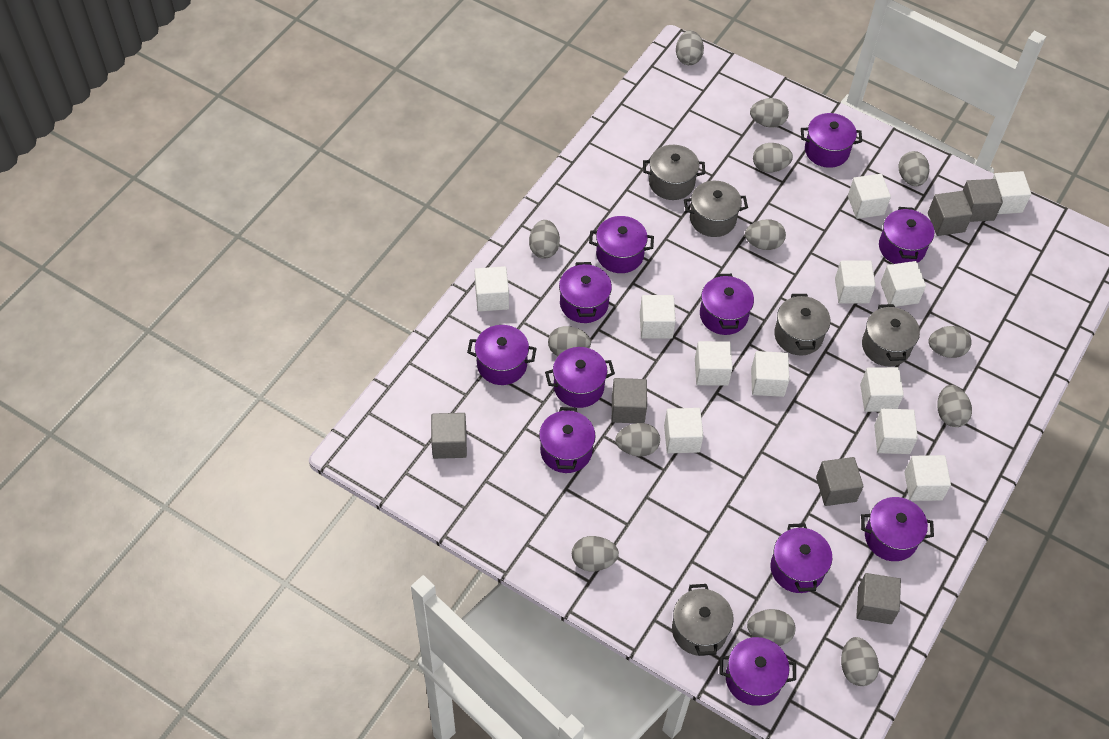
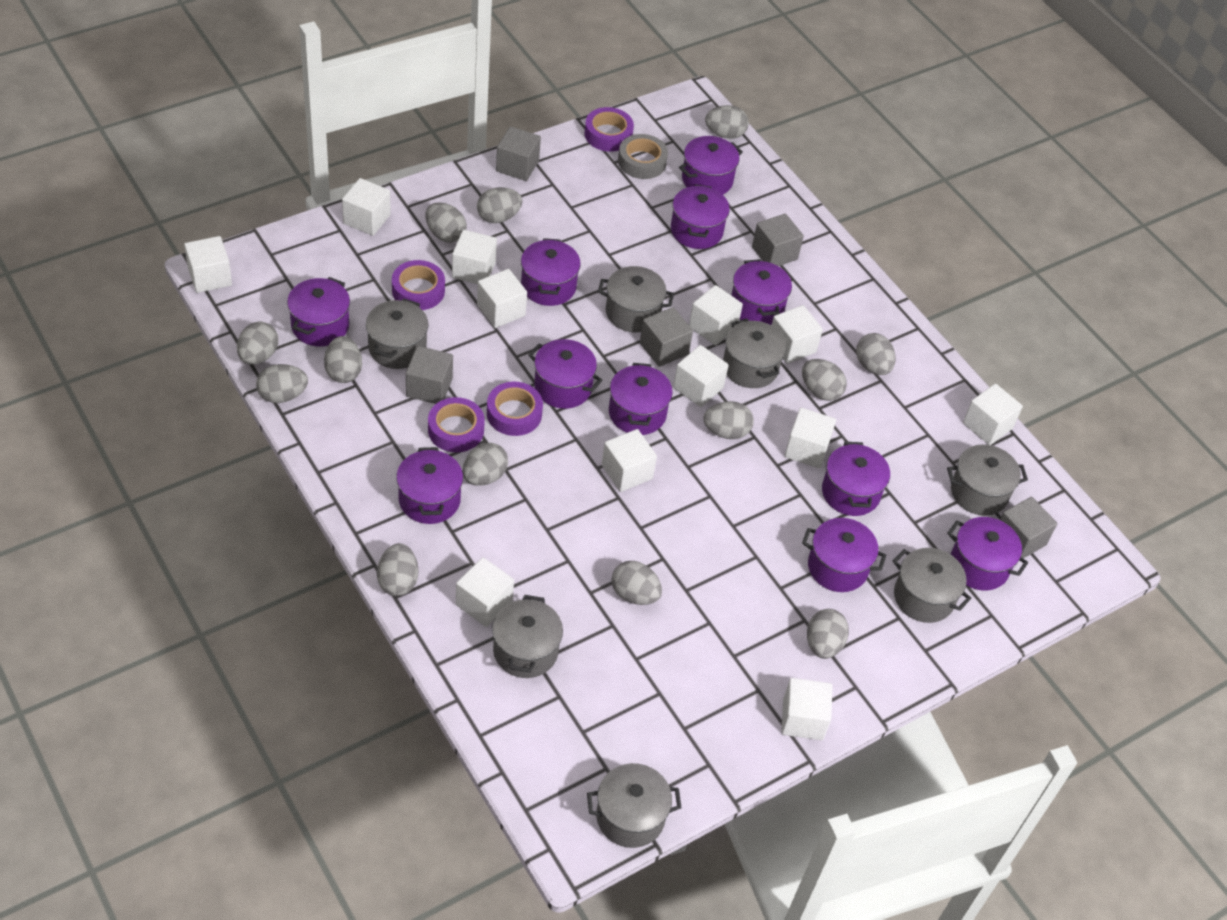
grey cube: [431,413,467,459] [612,378,647,423] [816,457,864,506] [856,573,901,624] [928,191,973,236] [962,179,1003,222] = 6 -> [406,346,453,404] [496,126,541,181] [640,307,693,367] [752,213,804,266] [1000,497,1057,558] = 5
grey pot: [643,145,705,200] [672,584,734,656] [684,181,748,237] [774,294,831,356] [862,304,920,366] = 5 -> [366,298,428,369] [492,595,563,678] [587,763,682,848] [598,266,674,333] [723,319,786,388] [893,548,971,623] [947,444,1028,516] = 7
grey tape: none = 0 -> [618,134,668,179] = 1
purple tape: none = 0 -> [392,260,445,310] [428,397,485,452] [487,382,543,436] [584,107,634,152] = 4

